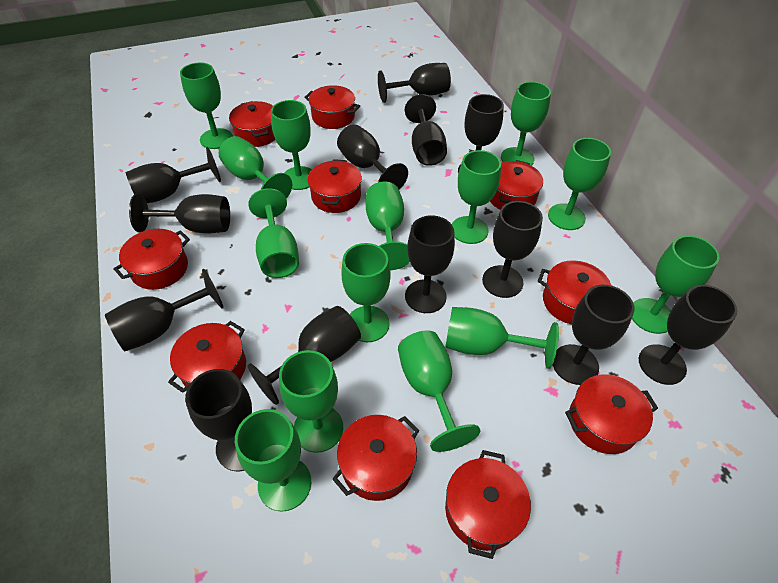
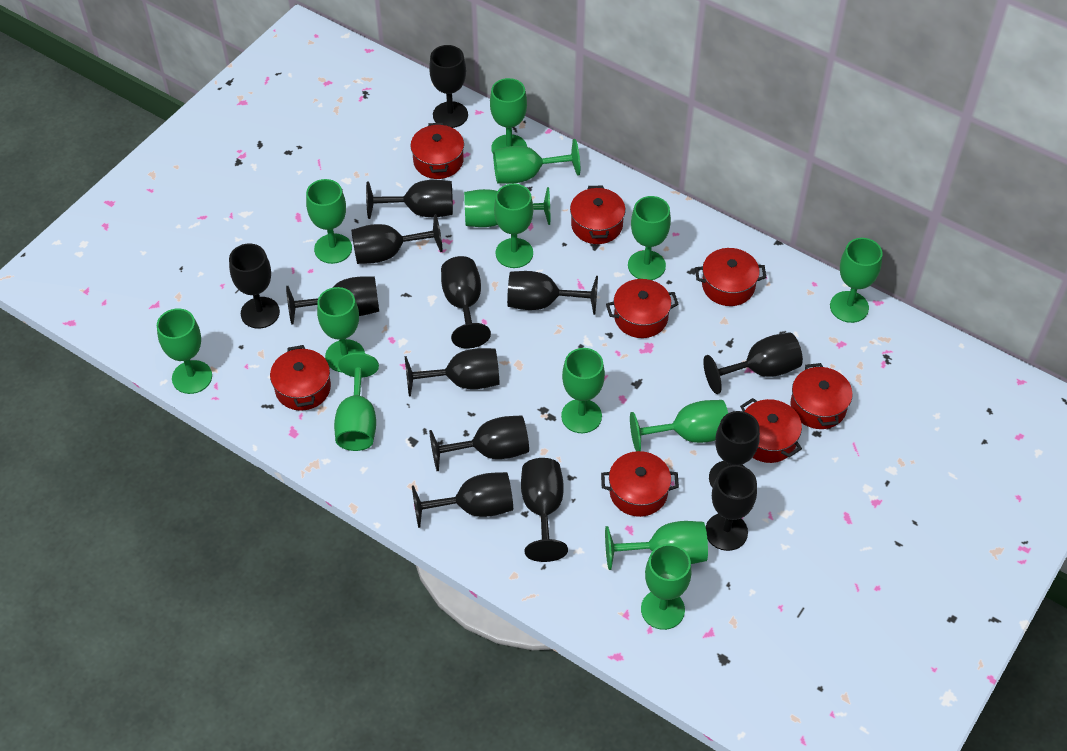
black goblet: [105,269,224,351] [125,147,221,203] [129,193,230,233] [185,369,252,471] [248,306,361,405] [337,125,408,190] [378,63,451,103] [405,94,447,166] [405,215,455,313] [458,94,504,173] [482,201,543,298] [553,285,634,385] [639,285,737,385] = 13 -> [229,244,280,329] [286,277,379,324] [351,214,443,264] [366,180,453,219] [405,348,499,396] [412,472,513,528] [429,45,468,128] [429,415,529,471] [441,256,491,348] [507,271,598,315] [521,458,568,562] [703,332,803,394] [706,465,757,551] [709,411,760,488] = 14
red pot: [113,229,190,290] [168,321,246,393] [229,101,275,147] [304,85,360,129] [307,159,362,213] [332,415,419,501] [445,450,531,559] [490,160,543,210] [538,260,612,324] [565,374,658,454] = 10 -> [270,345,331,411] [410,122,464,179] [570,185,625,244] [601,451,679,517] [606,279,679,338] [695,248,767,306] [740,398,802,463] [790,363,853,429] = 8

